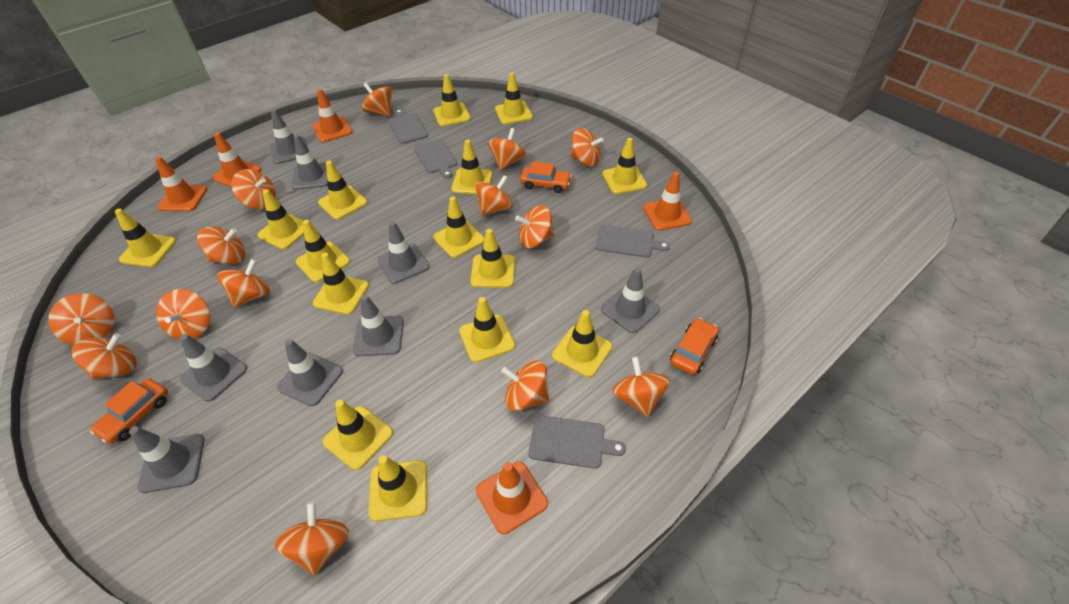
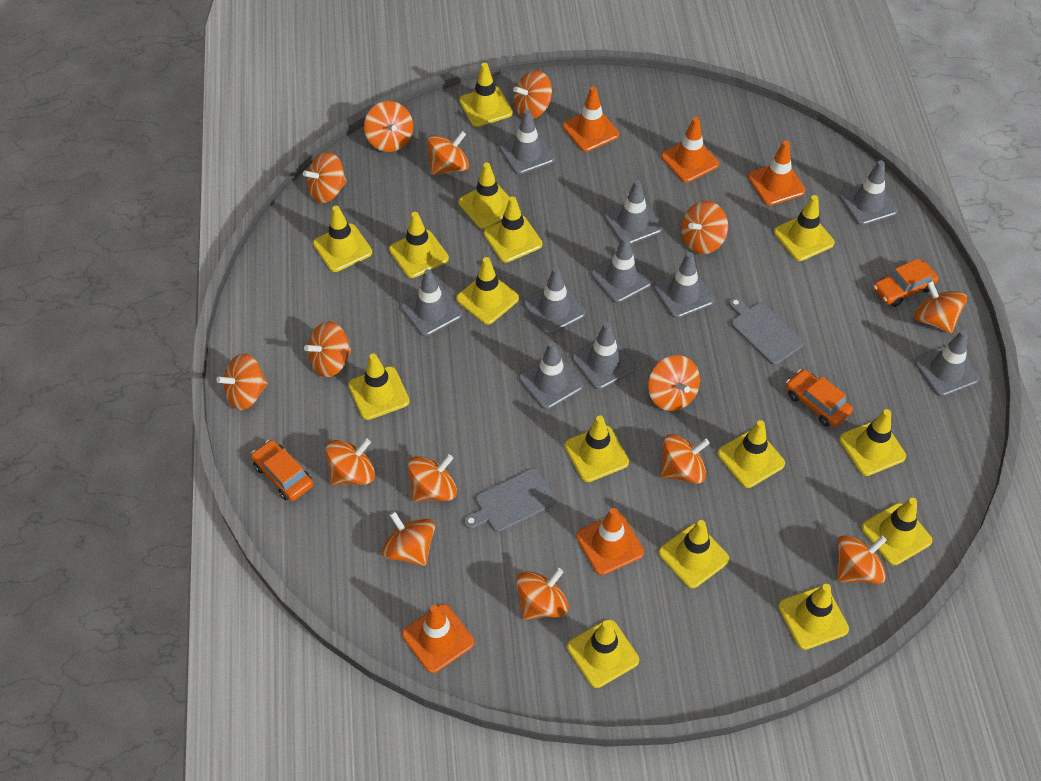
grey cutting board: [389,109,428,144] [414,139,457,178] [529,415,626,469] [596,225,670,258] = 4 -> [464,468,556,532] [729,297,804,365] = 2
grey traffic cone: [129,427,205,493] [180,334,247,402] [270,109,308,164] [277,339,343,406] [292,135,328,190] [353,295,404,356] [377,221,429,284] [601,267,660,333] = 8 -> [401,269,462,336] [499,109,555,174] [519,342,583,409] [524,267,586,334] [572,322,636,389] [591,236,652,303] [604,180,663,245] [653,252,714,318] [839,160,898,225] [914,330,980,396] = 10
orange spinning top: [48,293,114,345] [72,333,136,380] [156,289,210,339] [197,226,245,265] [217,259,270,308] [232,169,276,209] [275,502,349,576] [362,83,392,117] [475,175,513,216] [488,128,526,170] [501,361,549,411] [515,205,554,248] [570,128,604,167] [612,356,670,417] = 14 -> [216,353,268,410] [303,152,347,203] [304,321,351,377] [325,438,375,485] [364,101,413,152] [382,511,435,566] [408,454,457,502] [427,131,469,175] [513,70,552,119] [516,568,569,620] [648,355,700,411] [660,434,710,484] [681,201,728,254] [837,535,887,584] [914,281,967,334] = 15

